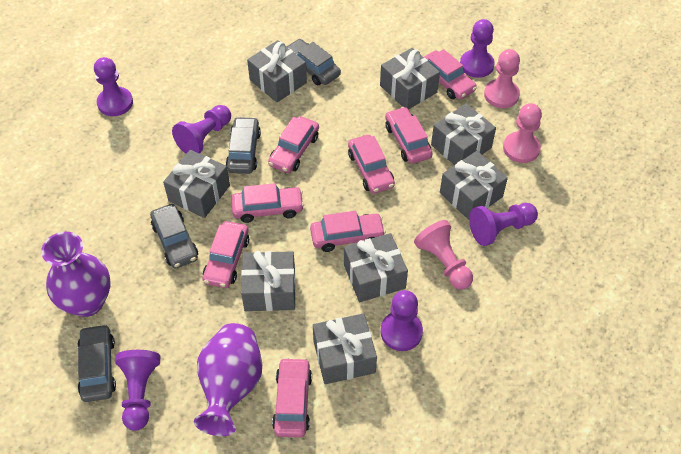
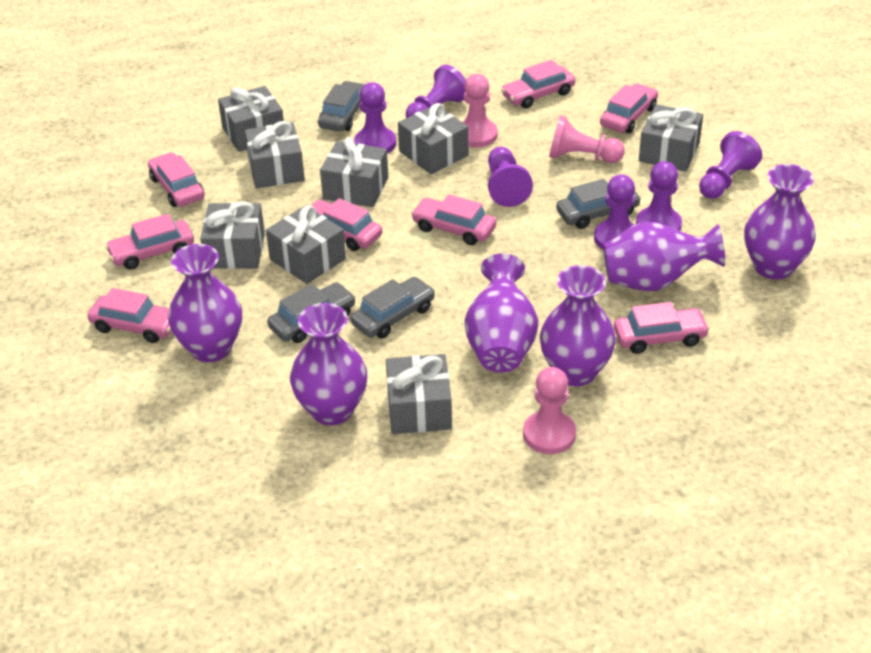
purple vase: [41,232,110,317] [194,323,262,436] = 2 -> [168,244,242,362] [290,303,367,425] [465,253,538,373] [540,265,616,386] [603,221,725,291] [744,164,816,280] = 6

